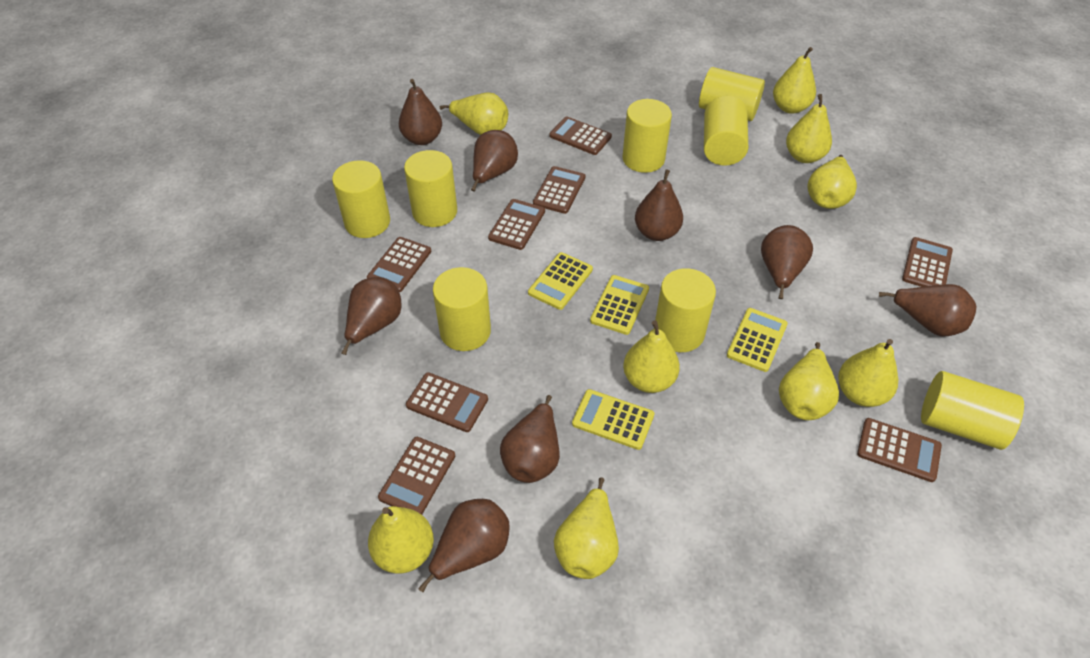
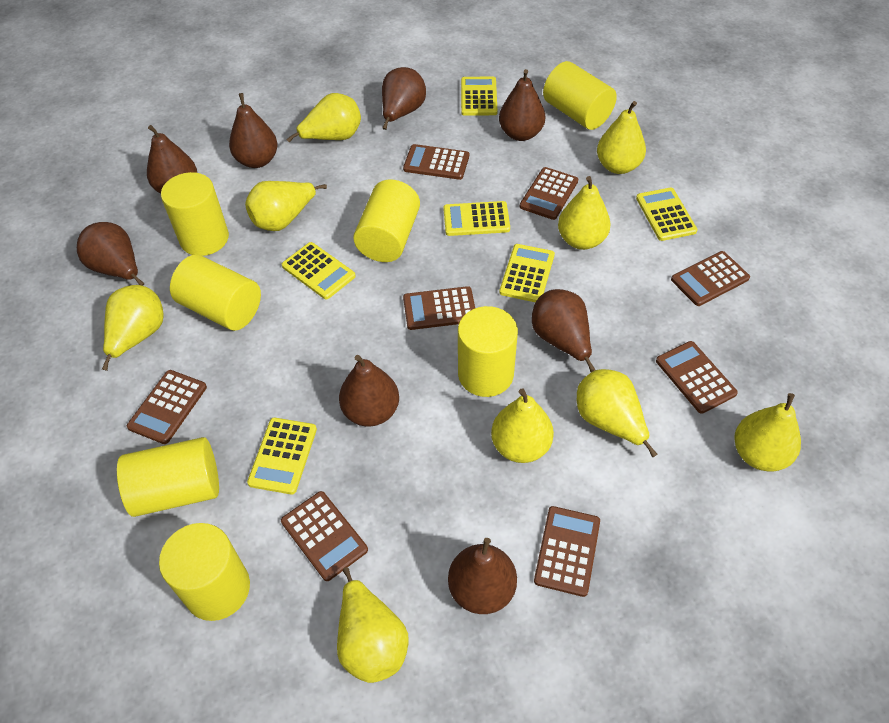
yellow calculator: [528,252,593,310] [572,389,654,450] [590,275,649,335] [727,308,788,372] = 4 -> [247,418,317,495] [282,242,356,300] [443,201,510,236] [461,76,497,116] [499,244,555,302] [636,188,698,241] = 6
yellow cylinder: [332,160,390,238] [404,150,457,227] [433,267,491,351] [622,99,672,173] [654,268,716,352] [699,67,765,121] [704,96,748,166] [921,371,1024,450] = 8 -> [117,437,219,517] [159,523,250,621] [161,172,229,256] [170,255,261,331] [353,180,420,262] [458,306,518,397] [543,61,617,130] = 7

